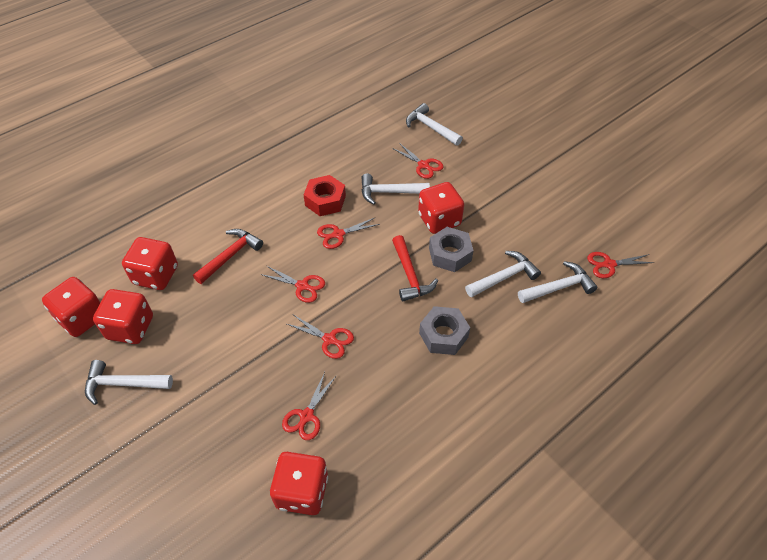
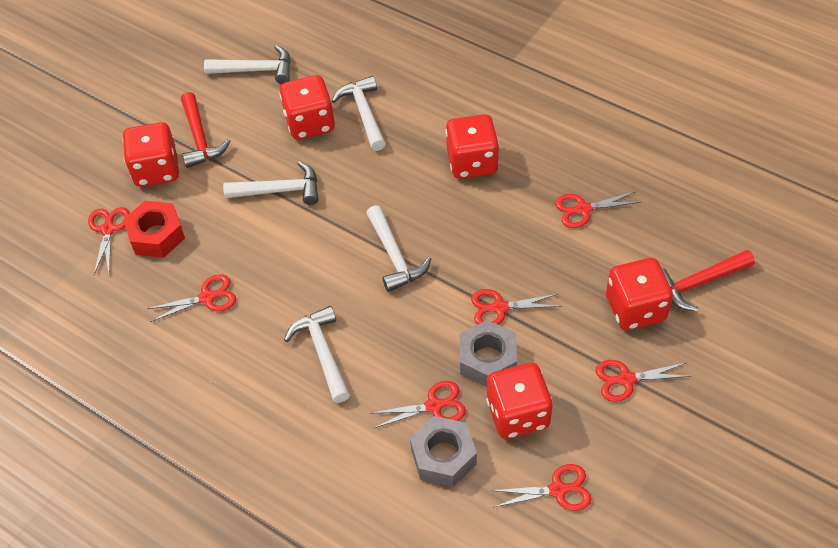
red scissors: [260,266,325,303] [282,372,337,440] [287,315,354,359] [317,217,380,249] [392,143,443,179] [587,252,655,278] = 6 -> [88,207,130,274] [147,274,236,322] [372,381,466,428] [471,289,562,325] [490,464,592,511] [555,191,640,228] [595,360,692,402] = 7

